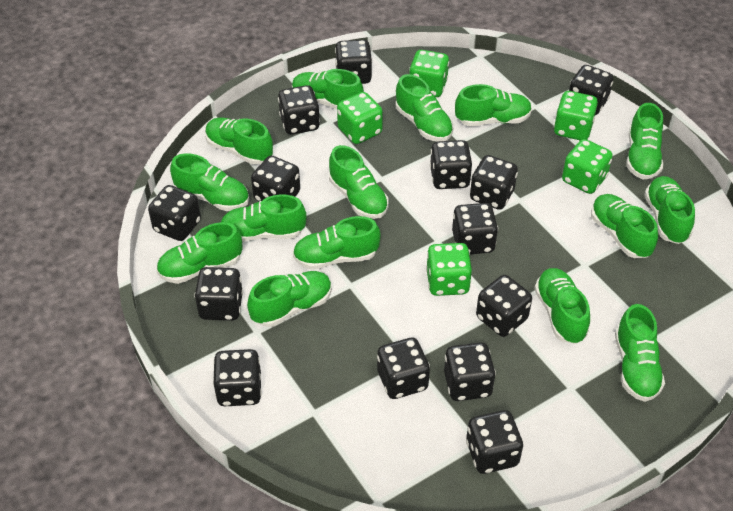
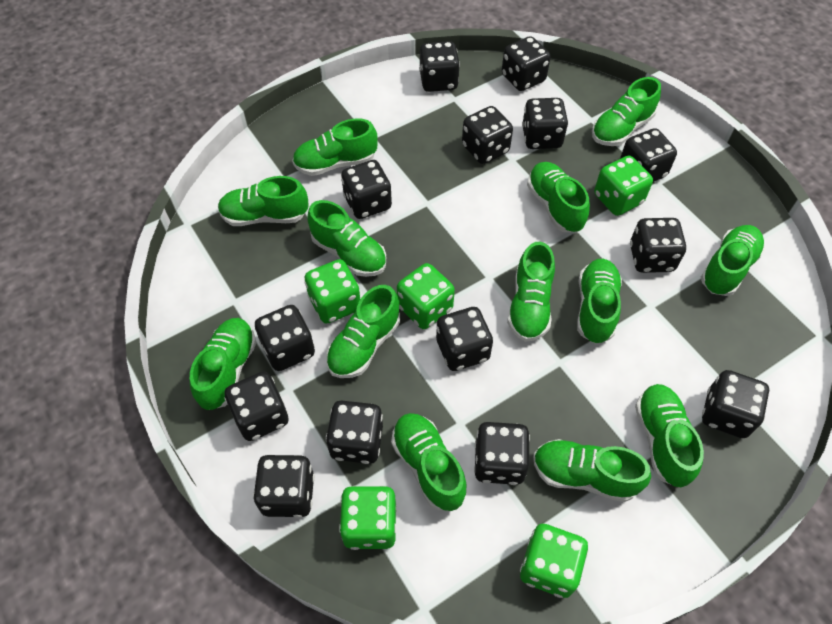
green shoe: [156,222,242,284] [170,153,249,211] [205,118,273,165] [221,194,306,242] [247,271,332,327] [292,69,364,109] [293,216,380,270] [329,145,389,219] [396,74,454,141] [455,84,532,126] [534,268,590,344] [591,194,658,258] [615,304,665,402] [626,103,663,179] [645,176,695,244] = 15 -> [190,318,257,410] [218,176,309,226] [292,118,378,176] [307,200,386,277] [326,285,400,378] [391,413,466,511] [507,242,555,342] [527,162,590,232] [533,439,651,502] [577,259,622,344] [592,77,661,146] [635,384,704,487] [701,225,765,296] = 13

